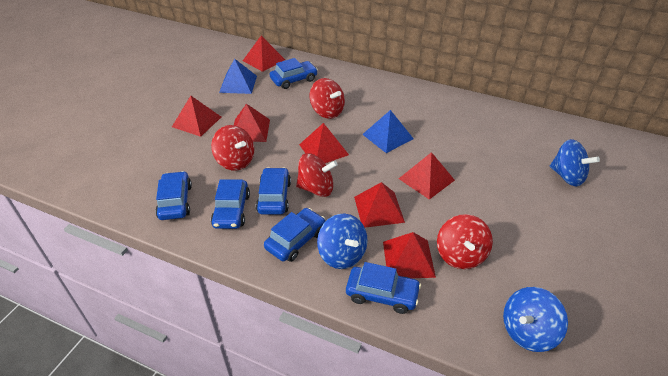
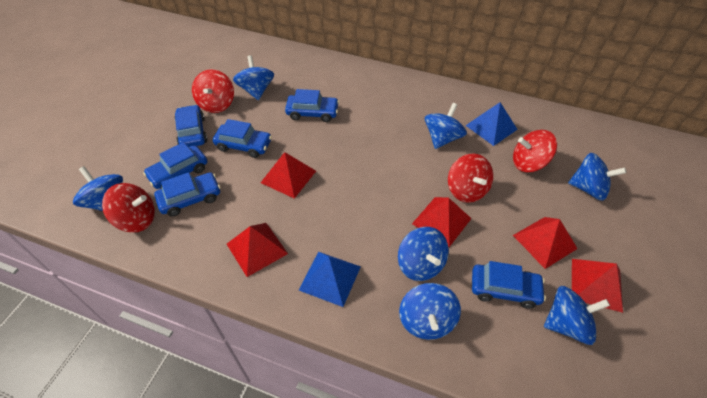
blue spinning top: [317,214,367,269] [503,287,568,352] [550,139,600,186] = 3 -> [73,166,123,211] [233,55,274,100] [398,227,449,281] [399,283,461,340] [425,103,467,149] [544,286,610,345] [568,153,626,201] = 7
red pyramid: [172,96,221,137] [234,104,270,142] [243,36,285,72] [299,123,349,163] [354,182,405,228] [383,232,436,278] [399,152,455,200] = 7 -> [227,223,288,277] [261,152,316,199] [412,197,472,247] [513,217,577,269] [572,259,623,313] = 5

